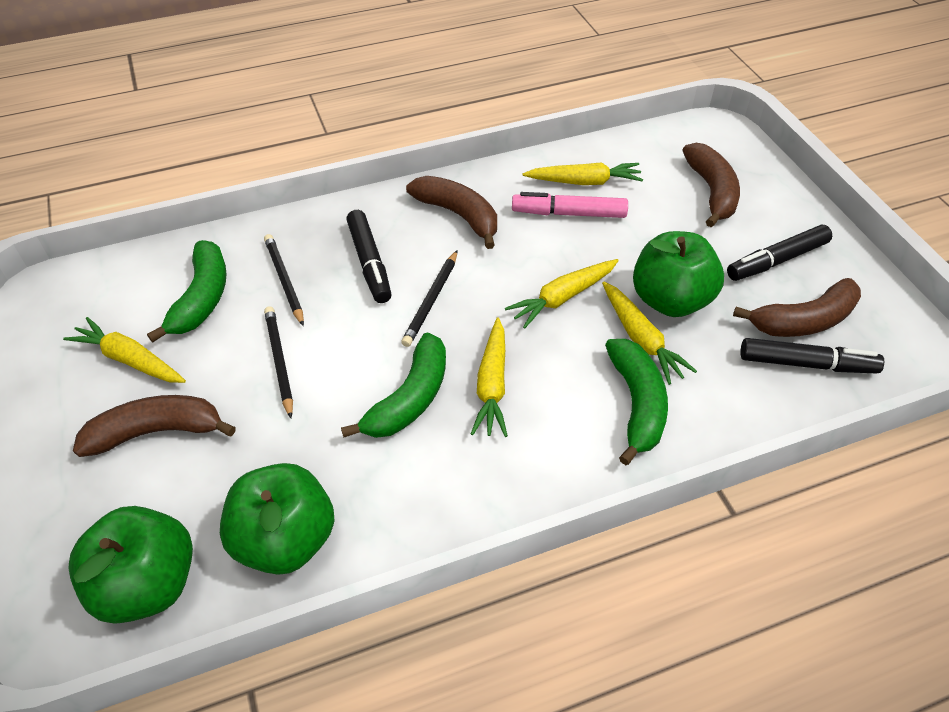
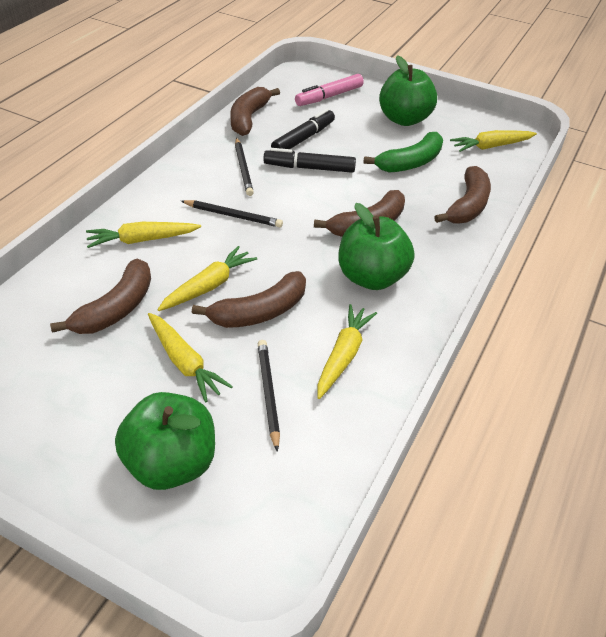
black marker: [346,210,391,303] [727,225,832,281] [740,338,884,373] = 3 -> [263,148,356,173] [271,109,335,149] = 2
brown banana: [73,395,236,457] [406,176,497,249] [683,143,740,227] [733,278,861,337] = 4 -> [50,258,151,334] [192,271,306,328] [230,87,280,136] [314,190,405,237] [434,166,491,223] = 5
green banana: [147,240,227,343] [341,333,446,438] [605,339,668,465] = 3 -> [363,132,443,173] = 1

